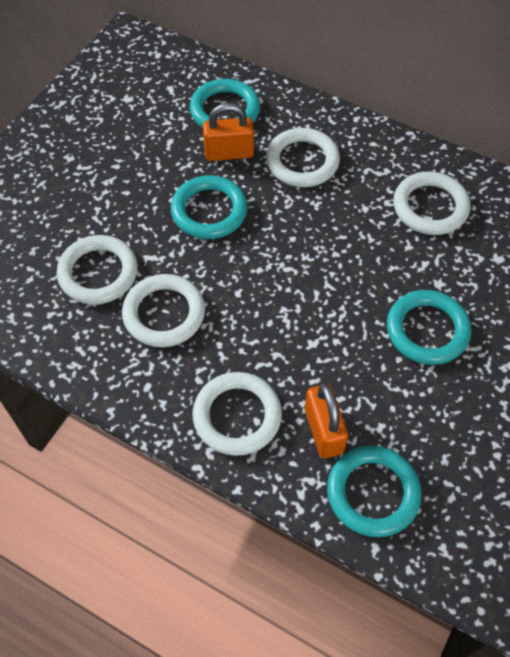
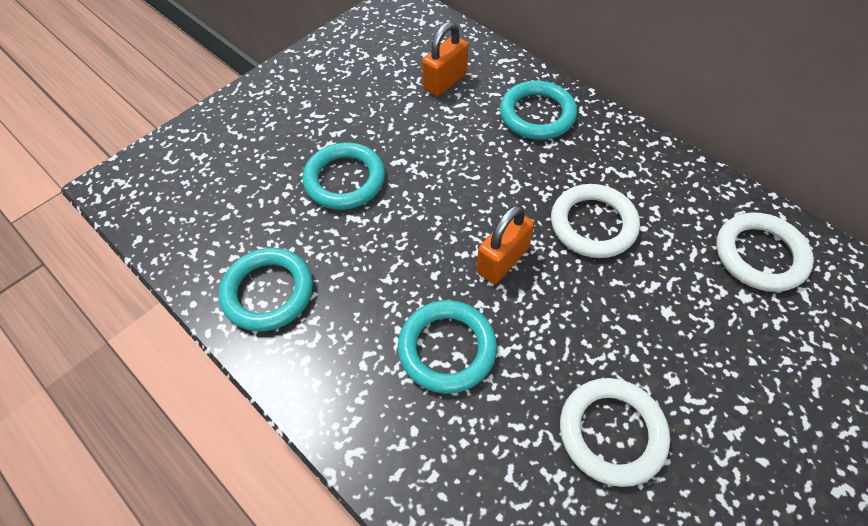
white ring: [57,235,138,305] [122,274,205,347] [193,372,282,456] [266,128,340,187] [393,172,471,235] = 5 -> [551,184,640,258] [560,378,670,487] [716,212,814,292] = 3

